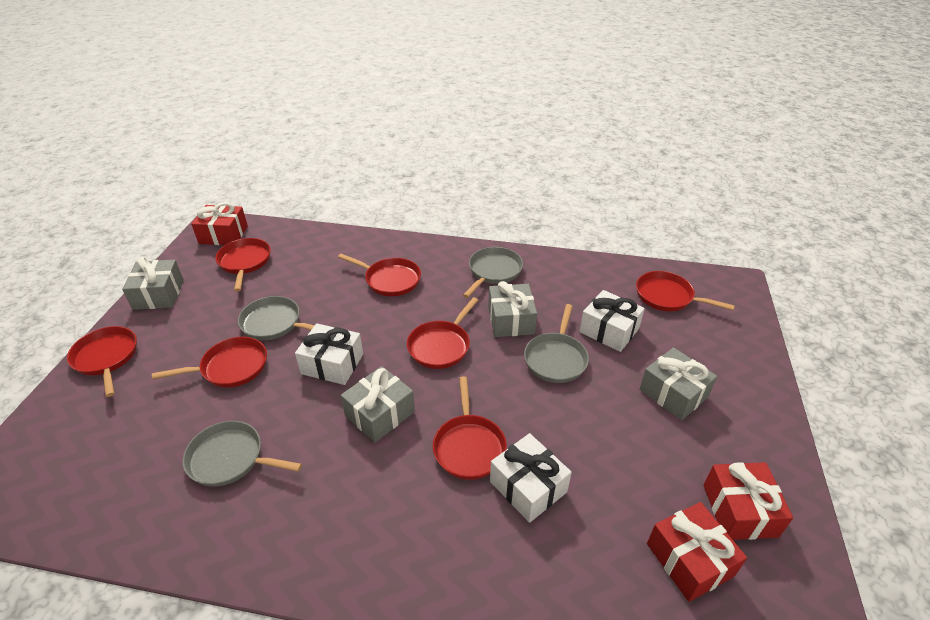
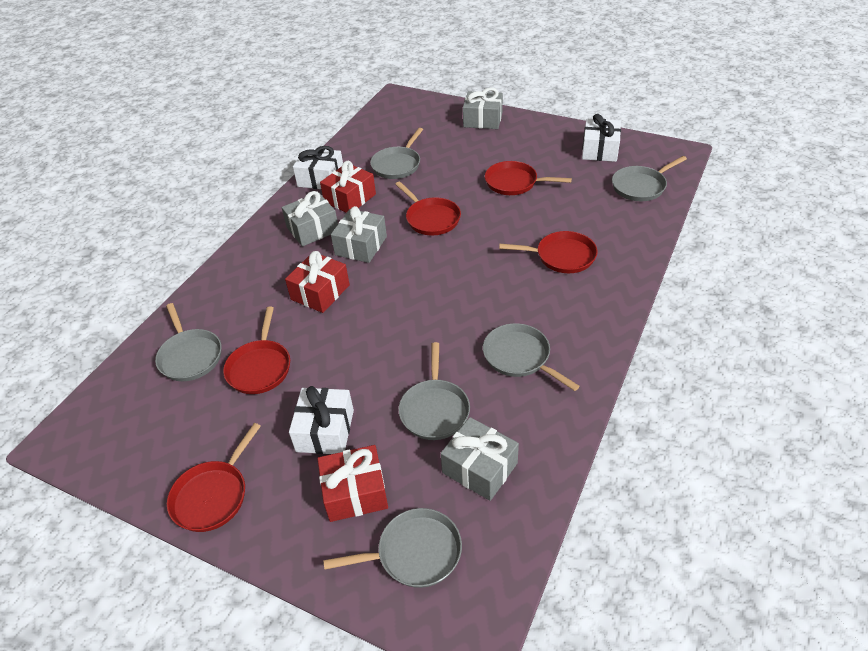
grey pan: [183,421,302,486] [238,296,315,340] [463,247,523,298] [524,304,589,383] = 4 -> [155,303,222,381] [323,508,462,588] [370,128,423,179] [399,342,470,440] [483,323,580,391] [612,156,687,201] = 6
red pan: [67,326,137,397] [152,337,267,388] [215,238,271,292] [338,254,421,296] [407,297,478,369] [433,376,507,480] [636,271,735,311] = 7 -> [167,423,261,532] [223,307,290,394] [395,181,461,235] [485,161,572,195] [499,231,598,273] = 5

